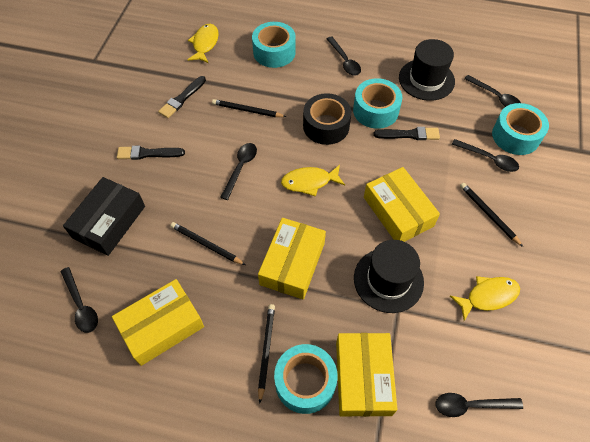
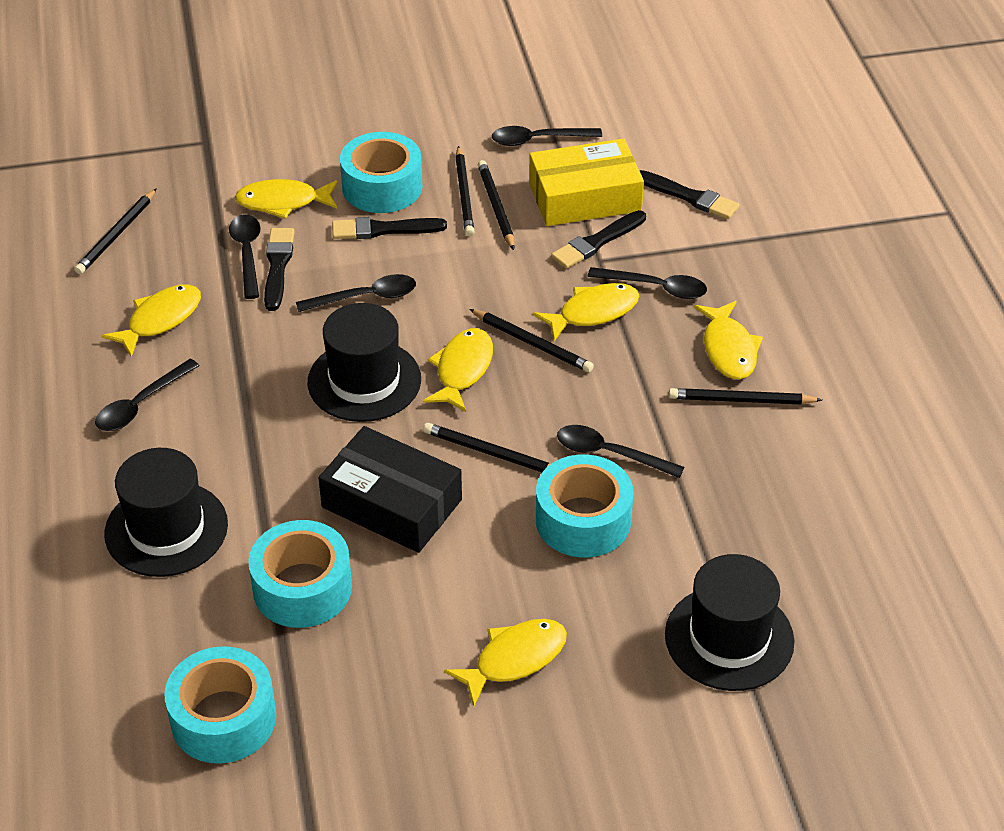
black brush: [117,146,185,160] [158,76,206,118] [373,127,440,140] = 3 -> [264,228,295,311] [332,217,447,239] [551,210,646,269] [640,170,740,219] = 4
black hat: [354,240,424,313] [399,39,455,101] = 2 -> [104,448,228,577] [308,303,421,422] [665,554,794,691] = 3
black pencil: [170,222,245,265] [212,99,286,117] [258,304,275,404] [460,183,523,247] = 4 -> [74,188,157,274] [423,423,550,472] [455,146,474,236] [469,309,594,372] [478,160,514,250] [669,388,822,405] = 6
black tape: [303,93,351,145] = 1 -> none = 0
yellow box: [112,279,204,366] [258,218,326,300] [336,333,397,417] [364,167,440,242] = 4 -> [529,138,644,226] = 1
yellow fish: [187,24,219,63] [281,165,345,196] [450,276,520,321] = 3 -> [101,284,201,357] [235,179,337,219] [423,328,493,412] [444,619,567,706] [533,283,640,341] [694,301,763,379] = 6

